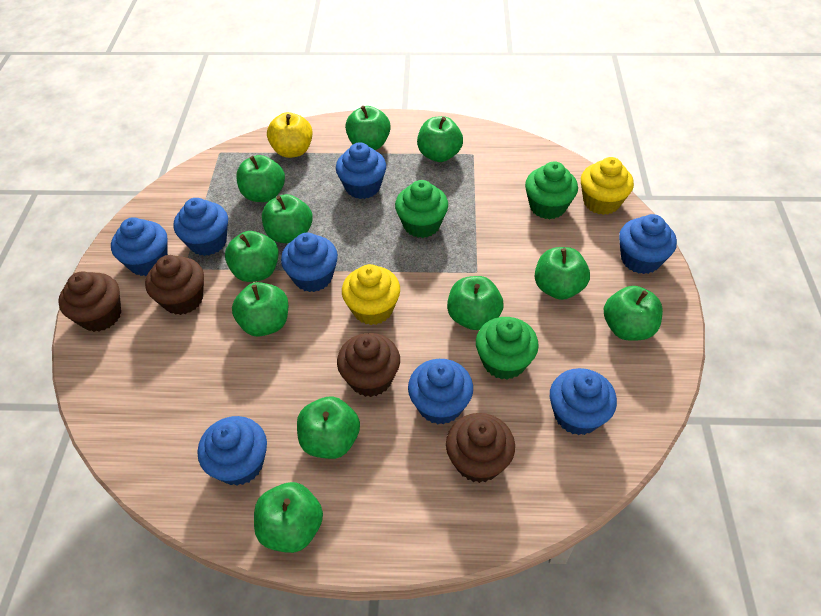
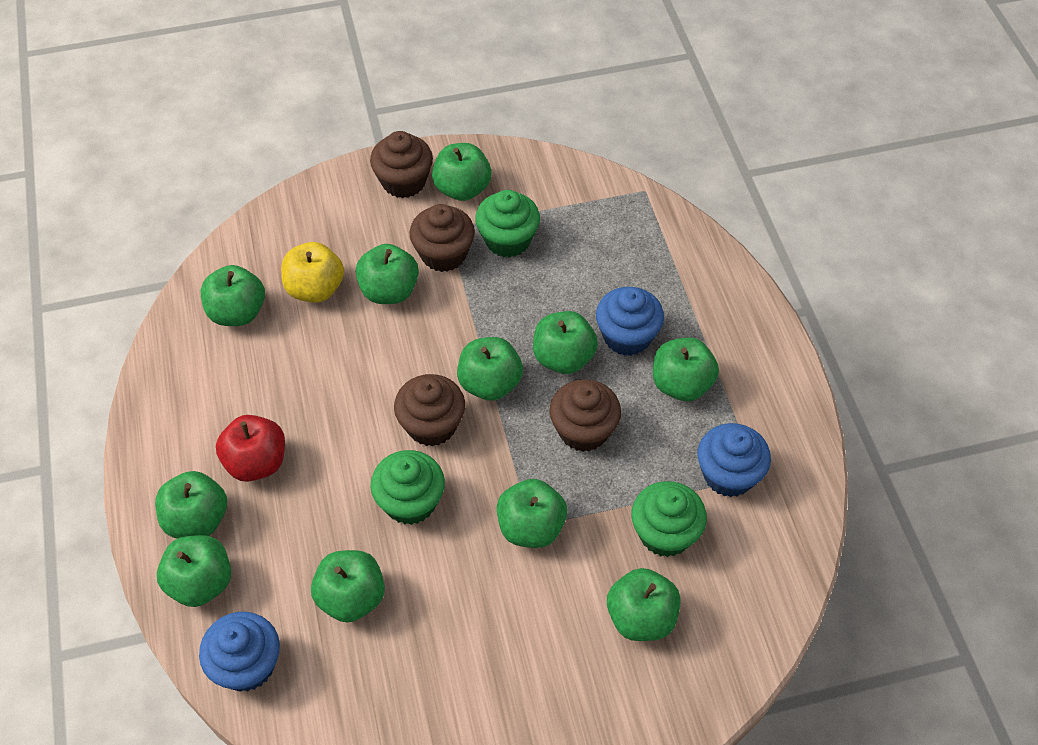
blue cupcake: [111,217,168,276] [174,198,228,256] [198,416,267,486] [281,233,338,292] [336,142,386,199] [408,359,473,425] [550,368,617,435] [619,214,677,274] = 8 -> [199,612,280,692] [596,287,664,356] [698,423,771,497] = 3
red apple: none = 0 -> [216,415,285,482] = 1
yellow cupcake: [342,264,400,325] [581,157,634,215] = 2 -> none = 0

